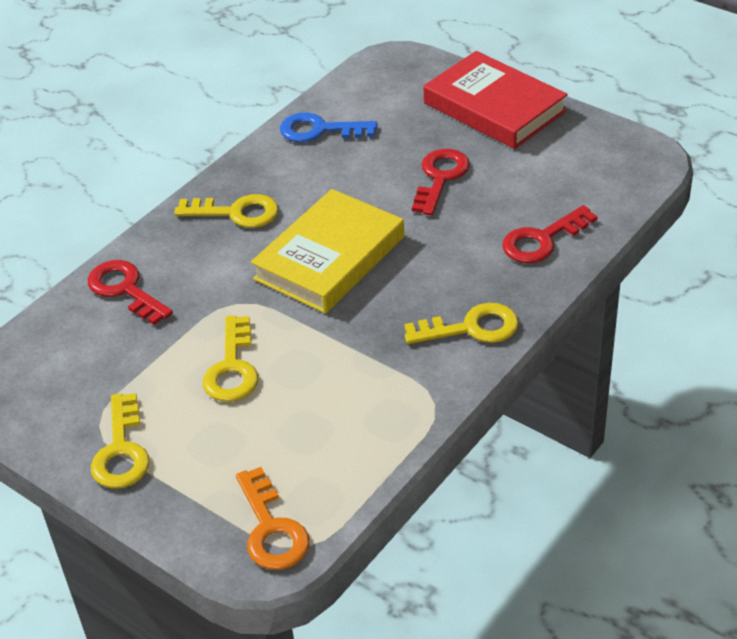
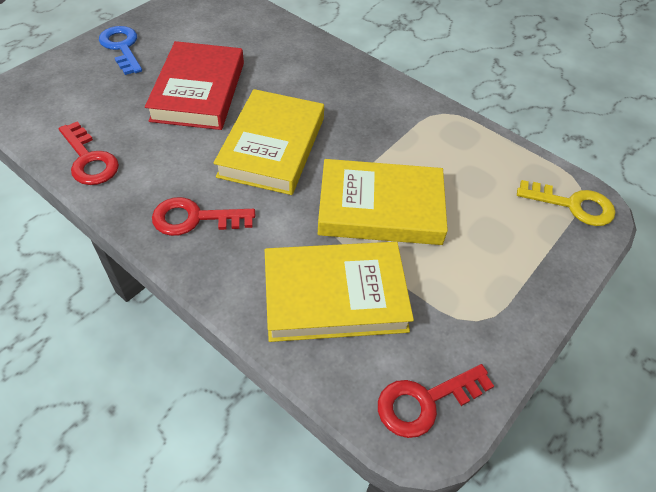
orange key: [236,467,310,570] = 1 -> none = 0
yellow book: [251,189,404,314] = 1 -> [214,89,324,195] [265,242,414,342] [318,159,448,245] = 3
yellow key: [91,393,150,488] [174,194,279,228] [203,315,258,402] [404,303,519,344] = 4 -> [517,180,615,226] = 1

